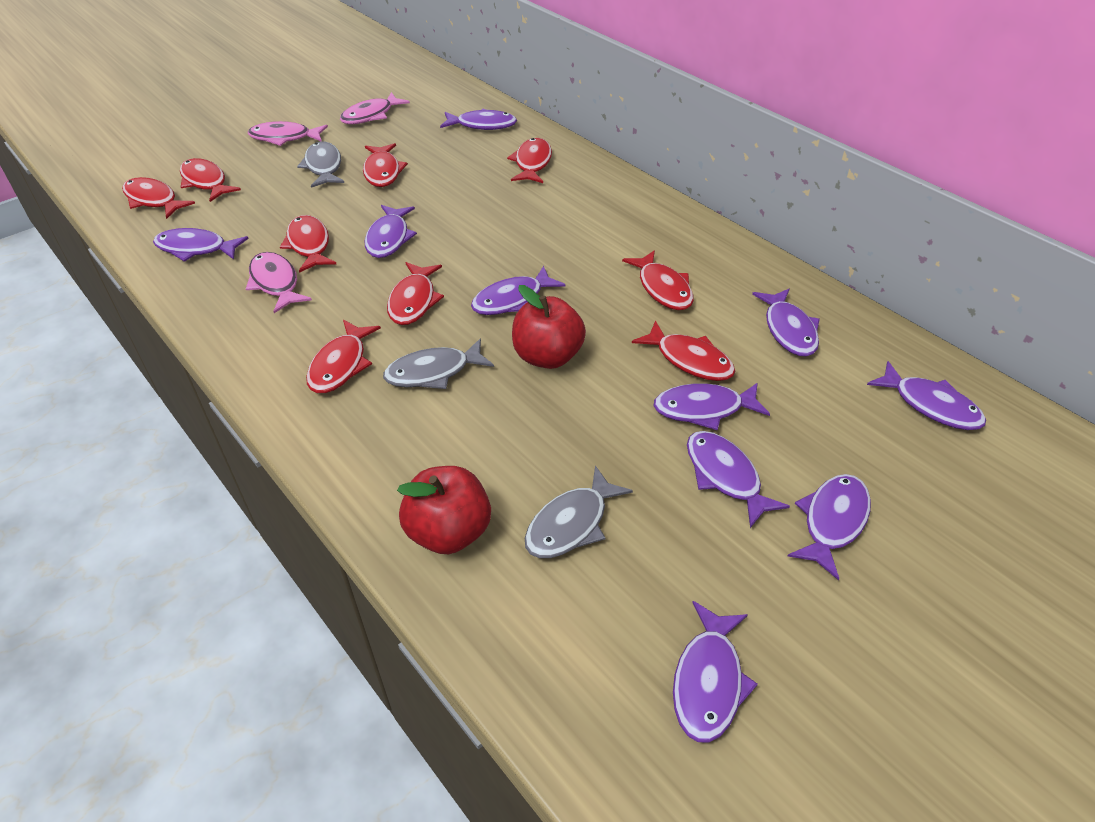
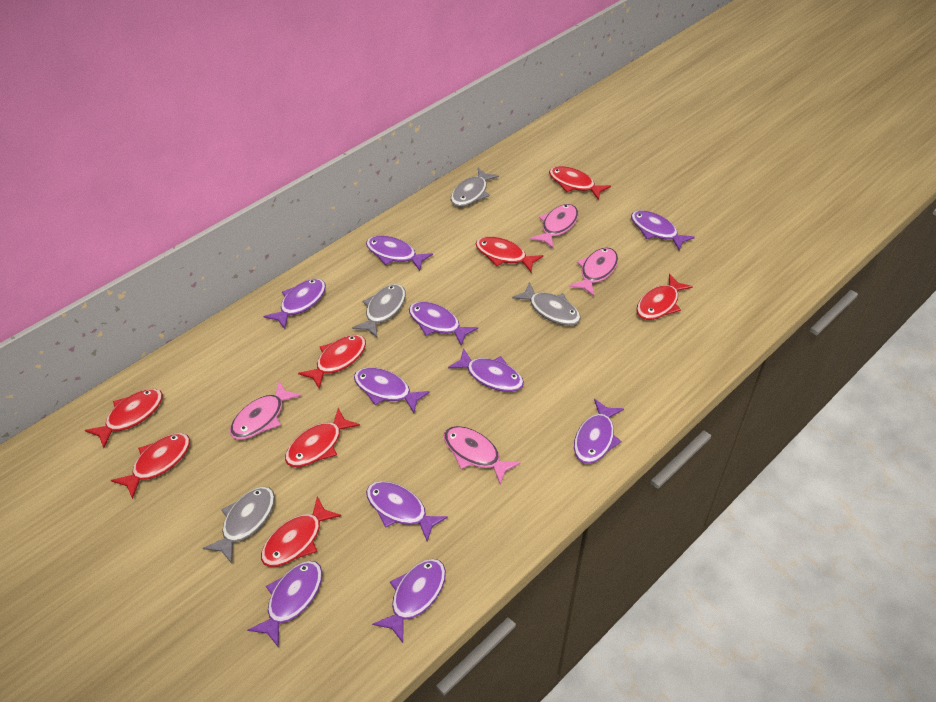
grey fish: [297,142,344,188] [383,339,494,389] [525,466,633,558] = 3 -> [203,487,275,564] [352,284,406,338] [451,168,499,207] [512,282,581,326] = 4
pink fish: [246,252,312,313] [248,121,328,146] [340,92,410,124] = 3 -> [230,381,301,440] [444,426,520,484] [530,204,578,248] [569,247,618,296] = 4
red apple: [397,466,491,554] [512,285,586,369] = 2 -> none = 0
red fish: [122,177,195,219] [180,158,241,202] [280,215,336,273] [306,320,381,393] [363,143,408,187] [387,262,444,325] [507,138,552,183] [622,250,694,310] [632,320,735,381] = 9 -> [85,389,163,448] [111,433,190,499] [261,497,341,567] [285,408,360,467] [298,335,366,389] [476,237,543,272] [549,166,611,200] [636,274,693,320] = 8

